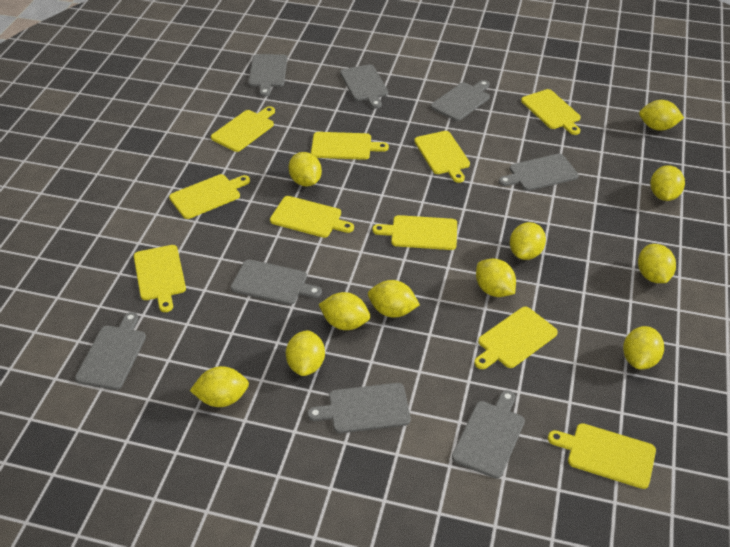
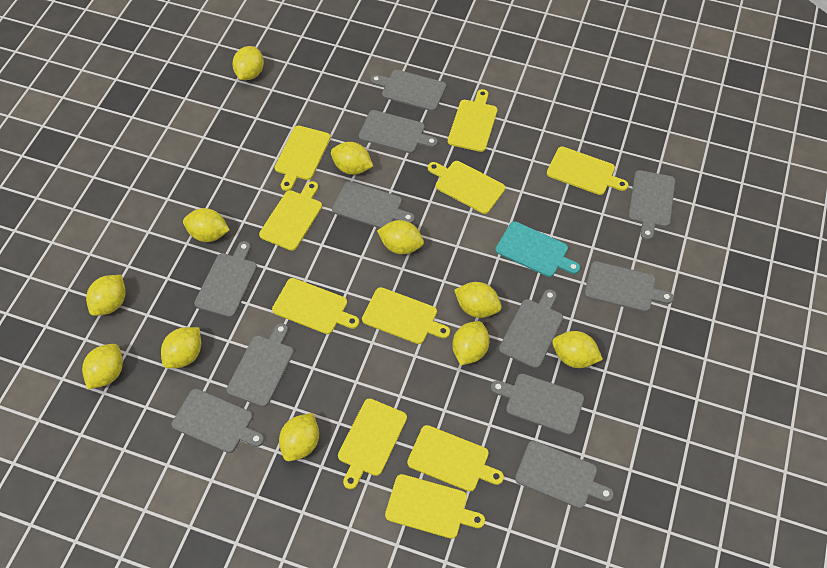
grey cutting board: [75,312,146,390] [231,260,322,305] [248,54,287,97] [307,383,411,433] [340,64,388,109] [431,80,490,121] [452,390,525,479] [499,154,579,191] = 8 -> [171,389,264,453] [194,241,257,317] [226,323,294,407] [332,181,415,228] [359,110,438,153] [370,70,446,111] [491,374,584,435] [499,289,563,368] [515,440,614,509] [585,261,674,312] [628,170,675,240] = 11
turquoise cutting board: none = 0 -> [495,221,580,277] = 1

